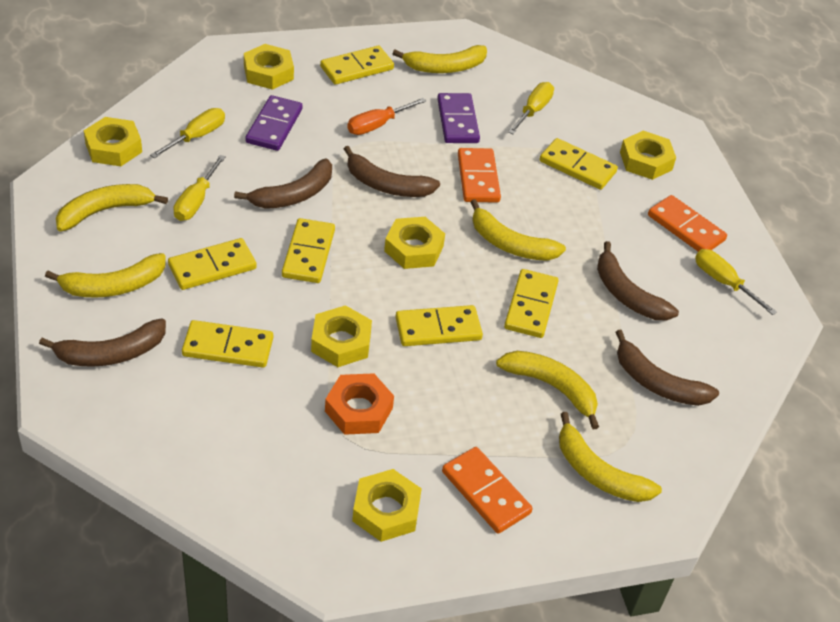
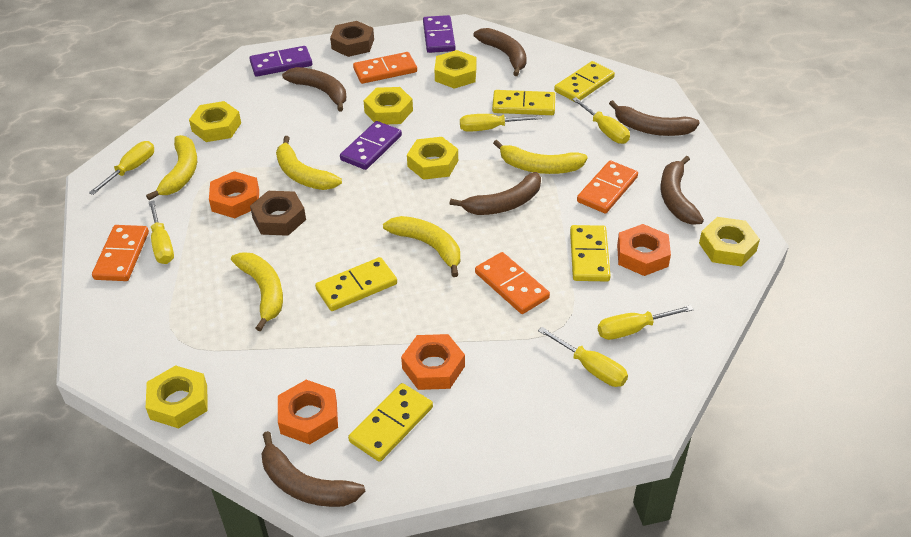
brown banana: [39,318,166,367] [234,159,332,209] [344,146,440,197] [597,241,679,320] [616,330,719,406] = 5 -> [261,431,365,507] [282,67,346,112] [450,172,541,215] [474,28,527,76] [609,100,700,136] [661,156,704,225] = 6
brown nut: none = 0 -> [250,191,306,236] [330,21,374,57] = 2
orange domino: [442,447,533,534] [458,148,501,203] [648,195,727,252] = 3 -> [92,225,149,281] [353,52,417,84] [475,252,550,314] [577,160,638,214] = 4
orange nut: [325,373,394,435] = 1 -> [209,171,259,218] [278,380,338,445] [401,334,465,390] [617,224,671,276] = 4
orange screwdriver: [347,98,426,135] = 1 -> none = 0
purple domino: [245,95,303,151] [437,93,480,143] = 2 -> [249,46,312,77] [340,121,402,170] [423,15,455,53] = 3
yellow banana: [45,253,166,298] [56,184,168,232] [393,45,487,73] [471,199,566,261] [496,351,599,430] [559,412,662,502] = 6 -> [146,135,197,201] [231,252,283,332] [276,136,342,190] [383,216,460,277] [493,140,588,174] = 5
yellow domino: [168,238,257,290] [182,320,273,368] [282,218,335,283] [320,46,394,85] [395,305,483,346] [504,269,559,338] [540,138,618,190] = 7 -> [315,257,397,311] [348,383,433,462] [492,90,555,115] [554,61,615,102] [570,225,611,281] = 5
yellow screwdriver: [150,108,225,158] [173,155,226,221] [508,82,554,134] [695,249,777,315] = 4 -> [89,141,154,195] [149,201,174,264] [460,114,542,132] [538,327,628,387] [572,97,630,144] [598,305,694,340] = 6

